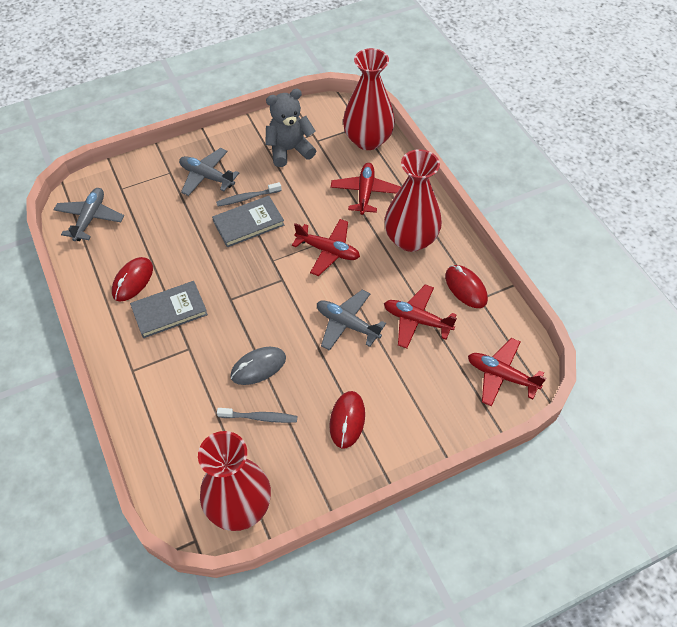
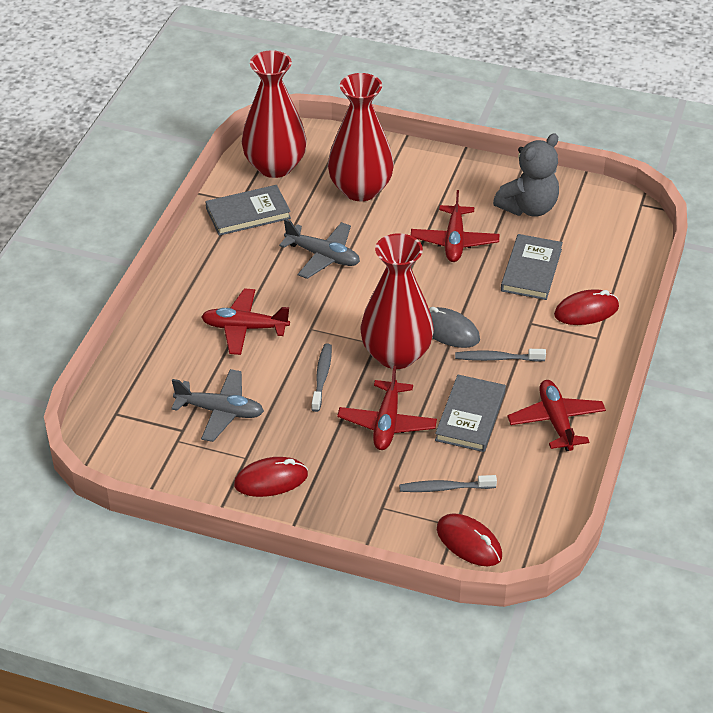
grey book: [130,281,208,338] [212,196,284,247] = 2 -> [205,185,291,236] [435,375,506,452] [501,234,563,300] = 3
grey plane: [54,188,124,241] [179,148,239,196] [317,290,386,351] = 3 -> [171,369,264,442] [279,219,360,279] = 2
grey toothbrush: [216,182,281,206] [217,408,297,423] = 2 -> [311,343,332,412] [399,475,497,492] [455,349,546,362] = 3

